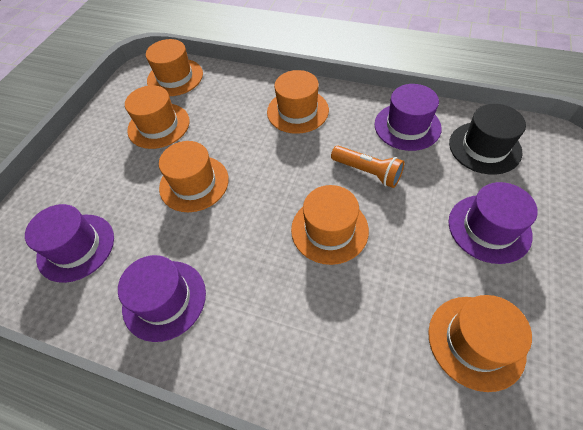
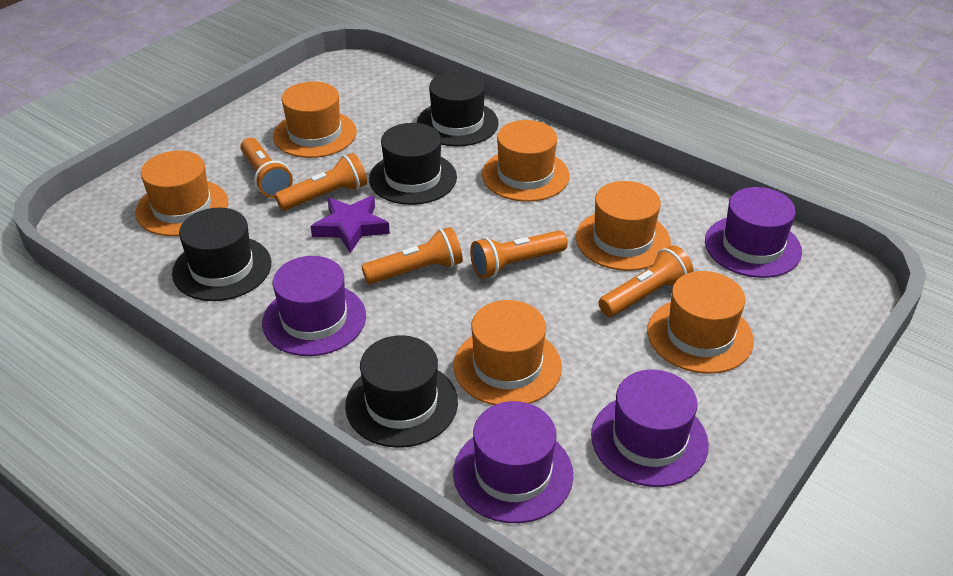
black hat: [449,104,526,175] = 1 -> [172,208,271,301] [345,335,458,448] [369,123,457,205] [417,71,499,146] = 4
orange flashlight: [331,146,405,188] = 1 -> [240,138,293,198] [275,153,367,211] [361,227,463,284] [470,230,568,279] [599,245,694,317] = 5
purple star: none = 0 -> [311,196,390,253] = 1

